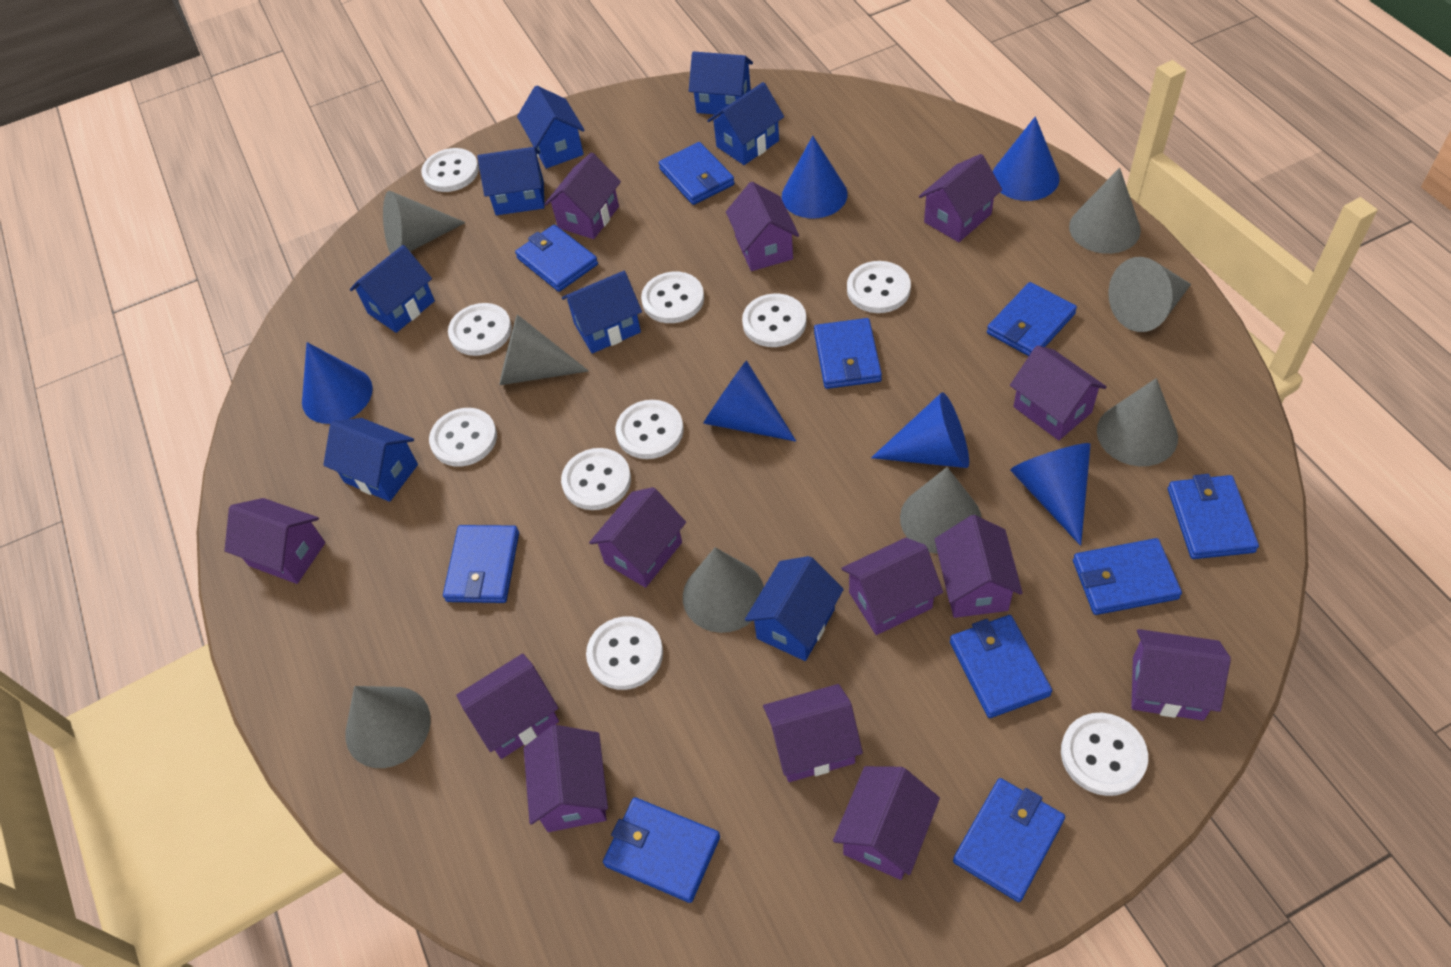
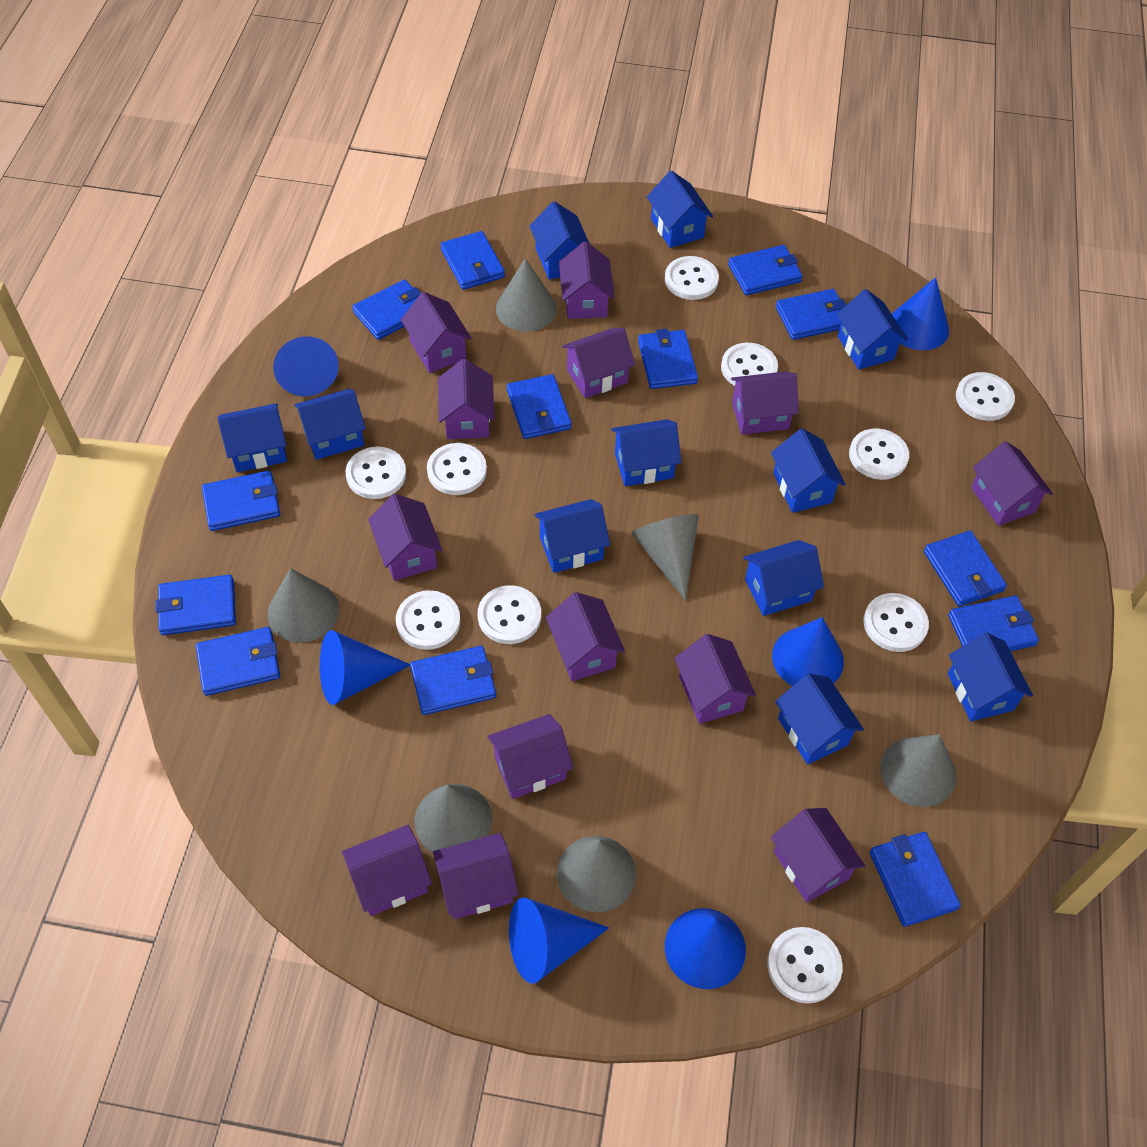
blue house: [323,418,418,502] [350,245,435,333] [477,147,545,215] [517,86,585,169] [562,271,642,353] [689,51,753,115] [707,82,784,165] [745,556,844,661] = 8 -> [218,403,287,472] [294,389,366,460] [530,201,589,280] [534,499,610,573] [611,419,681,486] [647,171,713,248] [743,540,824,616] [771,428,846,513] [775,674,864,764] [836,289,908,370] [948,632,1033,722] = 11
blue wallet: [443,525,519,603] [515,225,598,292] [603,797,720,903] [659,142,735,205] [814,318,882,389] [950,615,1052,718] [953,778,1065,902] [987,282,1077,356] [1073,538,1182,615] [1168,474,1259,559] = 10 -> [155,575,236,635] [196,627,280,696] [202,471,280,531] [352,279,421,340] [410,646,496,715] [440,231,505,290] [507,374,572,439] [638,329,698,389] [728,245,803,295] [776,289,846,340] [870,832,961,927] [924,531,1007,606] [948,595,1039,651] = 13
grey cone: [345,686,431,768] [383,191,466,254] [499,314,589,385] [683,547,764,633] [900,467,982,554] [1069,168,1141,254] [1097,378,1178,466] [1108,257,1191,332] = 8 -> [268,568,339,643] [414,784,492,852] [496,258,556,332] [557,836,636,912] [632,514,699,601] [880,734,956,807] = 6

